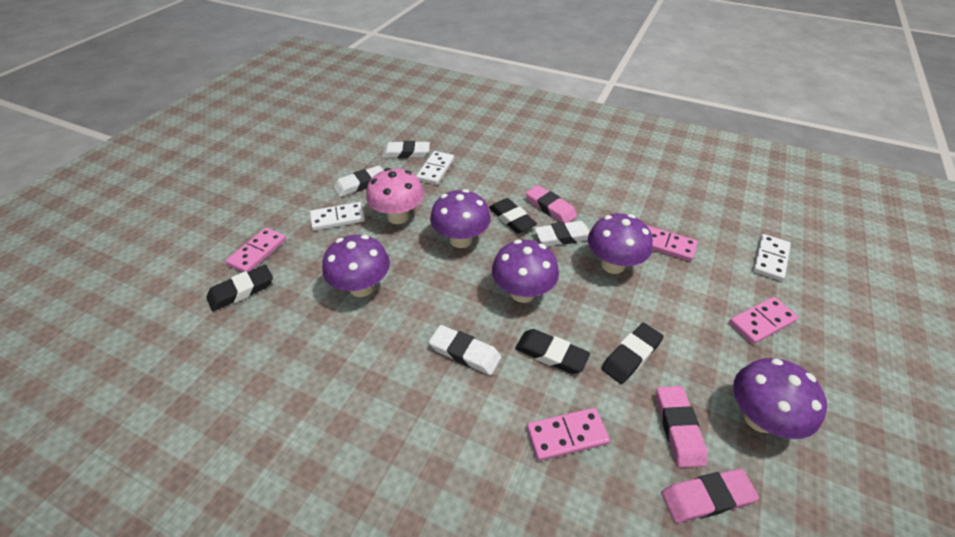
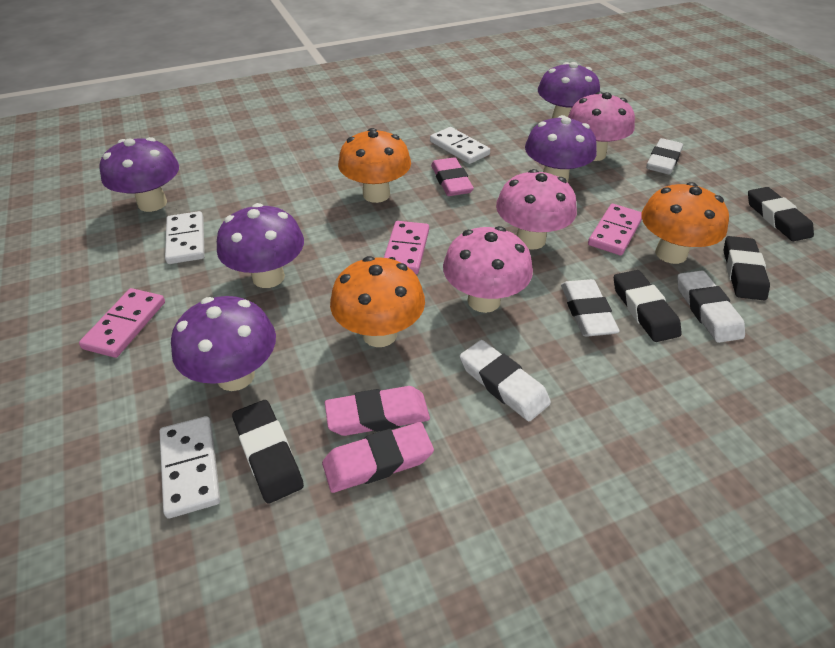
orange mushroom: none = 0 -> [330,256,425,347] [338,128,411,203] [641,182,729,264] = 3
pink domino: [226,228,286,272] [527,408,610,461] [647,225,698,261] [729,297,799,344] = 4 -> [79,288,165,358] [384,221,429,274] [588,204,642,255] = 3
pink mushroom: [366,168,424,224] = 1 -> [443,226,533,313] [496,169,577,250] [568,92,635,161] = 3

